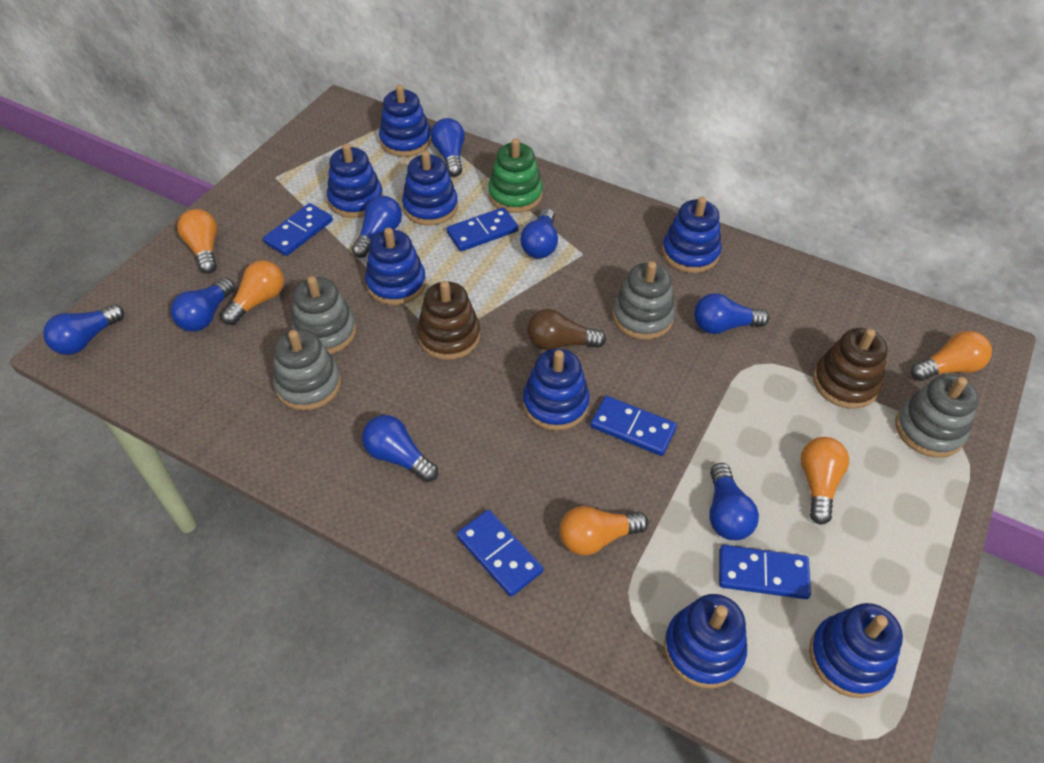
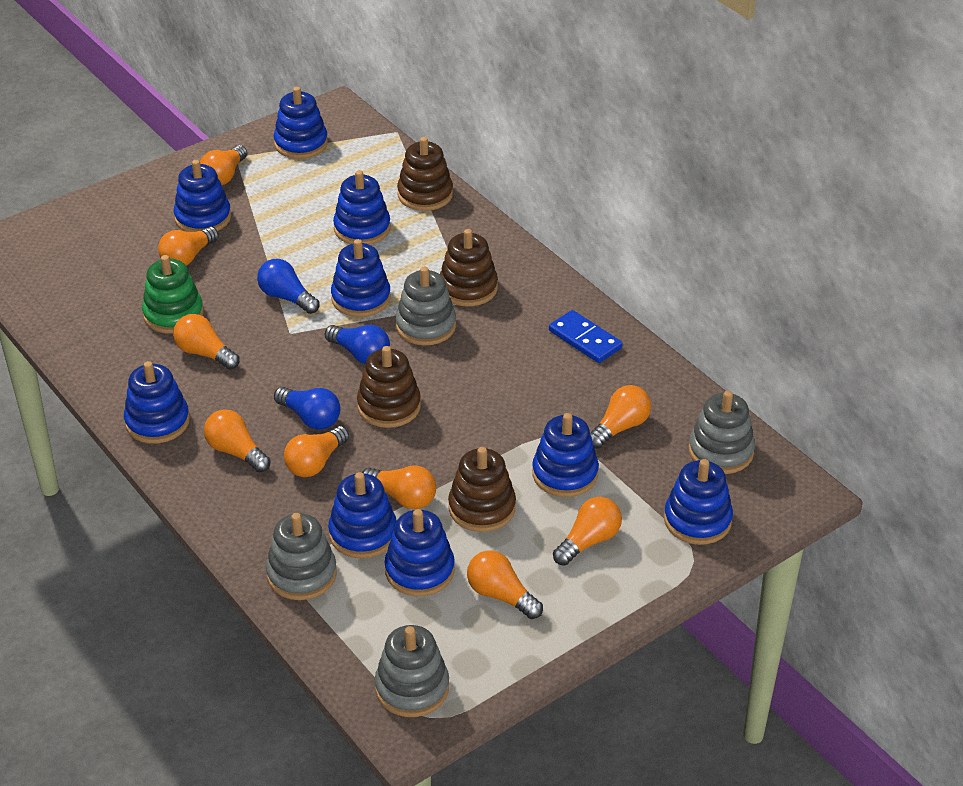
blue domino: [263,203,333,256] [446,207,518,251] [456,510,543,597] [590,396,677,456] [719,545,811,599] = 5 -> [549,310,623,363] = 1
blue light bulb: [43,304,124,355] [170,278,235,332] [352,196,402,258] [362,415,438,482] [430,118,465,177] [520,208,558,259] [694,293,769,334] [709,463,759,540] = 8 -> [257,259,320,314] [274,387,340,430] [325,325,390,364] = 3
blue stacking toy: [327,143,383,218] [365,228,426,305] [379,85,431,157] [402,151,458,225] [523,348,590,431] [662,197,722,273] [664,594,747,688] [809,603,903,698] = 8 -> [124,361,190,444] [173,160,231,232] [273,87,328,159] [328,472,397,558] [331,239,391,317] [333,170,390,245] [385,509,455,596] [532,413,599,497] [664,459,733,545] = 9
brown light bulb: [527,309,606,350] = 1 -> none = 0
brown stacking toy: [417,281,480,360] [813,328,888,409] = 2 -> [357,346,421,428] [397,137,453,211] [440,229,498,306] [448,447,516,532] = 4
orange light bulb: [177,209,217,274] [221,260,284,325] [560,506,648,556] [800,437,849,525] [911,331,992,381] = 5 -> [158,226,219,266] [173,314,240,370] [200,145,247,185] [204,410,271,473] [284,426,349,477] [362,465,436,509] [467,550,543,619] [553,497,622,566] [590,385,651,449] = 9

